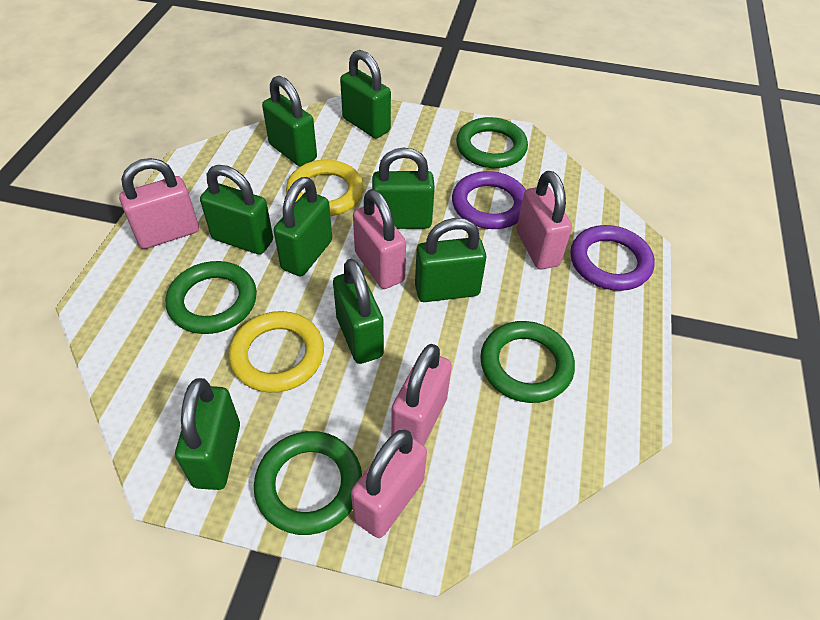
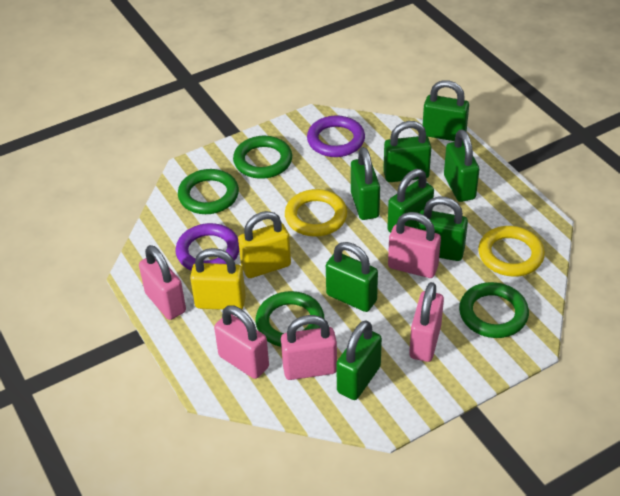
yellow padlock: none = 0 -> [190,248,246,310] [238,211,291,278] = 2

